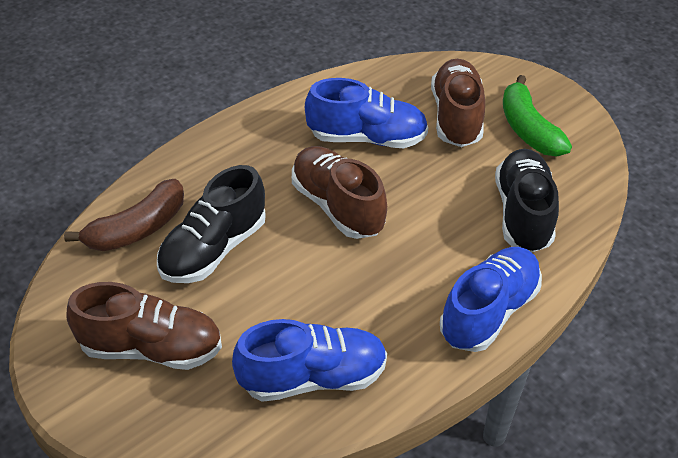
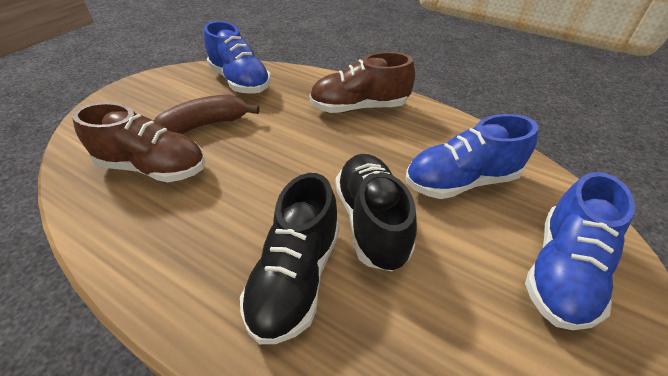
brown shoe: [67,282,222,370] [292,146,387,239] [431,59,485,147] = 3 -> [72,102,205,182] [309,52,415,113] = 2
green banana: [503,75,572,156] = 1 -> none = 0

